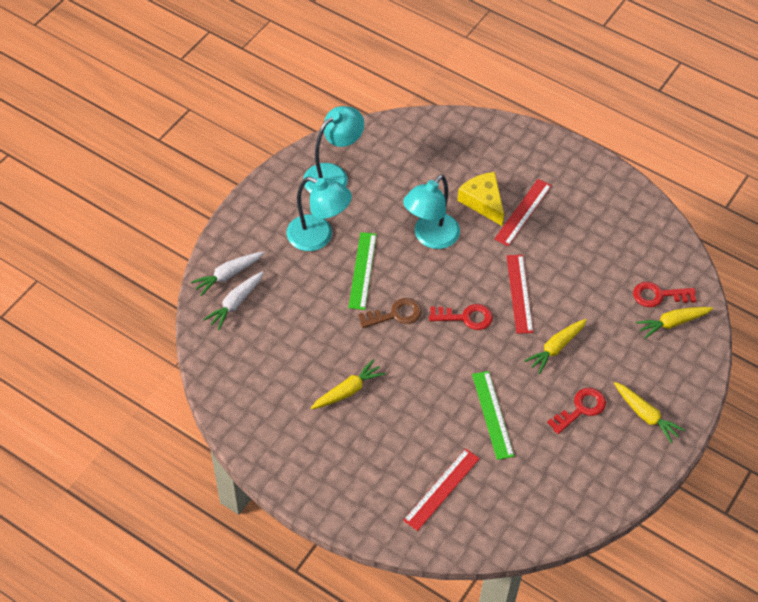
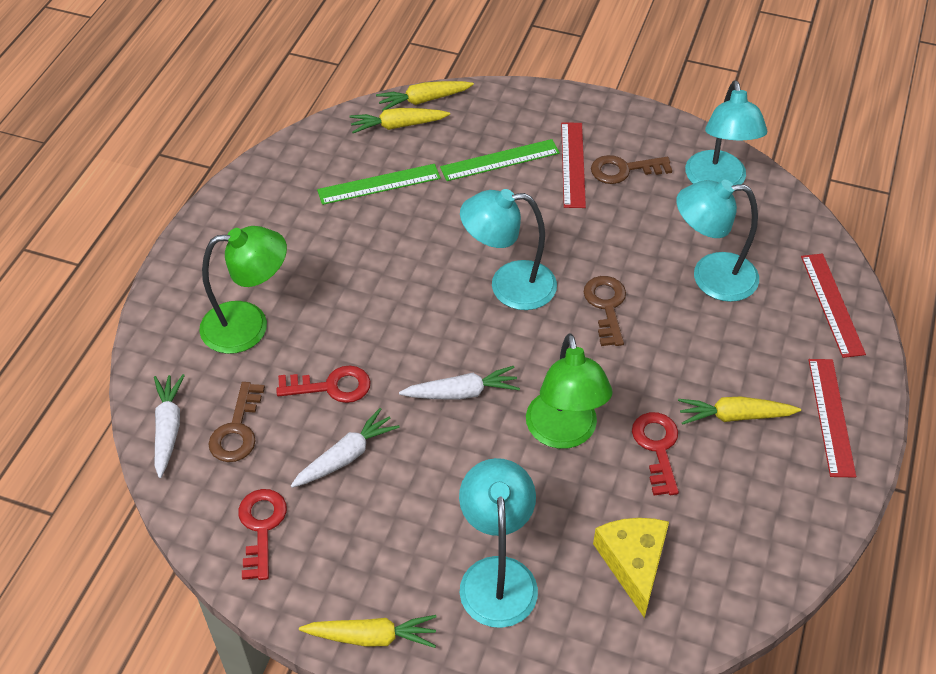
brown key: [358,298,422,328] = 1 -> [209,382,265,462] [584,276,626,346] [591,155,672,184] = 3
green lamp: none = 0 -> [199,226,287,354] [526,333,613,449] = 2
turquoise lamp: [286,177,352,251] [303,106,364,193] [403,175,460,249] = 3 -> [459,458,538,628] [460,189,557,310] [677,180,759,302] [685,80,767,185] = 4
white carrot: [191,252,264,296] [203,271,264,330] = 2 -> [154,374,185,478] [291,408,400,488] [399,366,520,400] = 3

